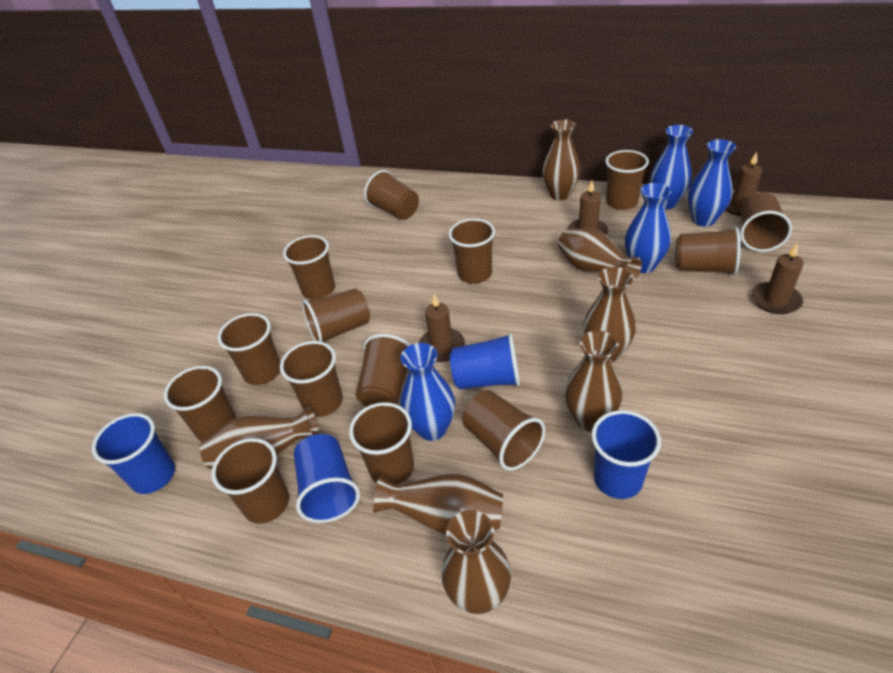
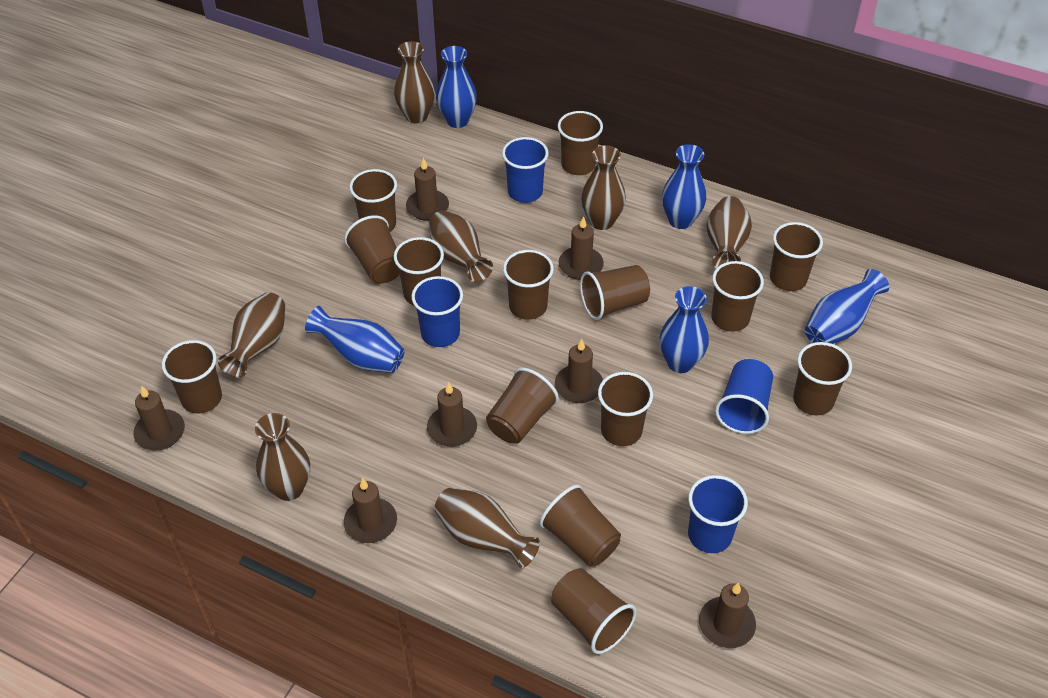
blue vase: [400,343,455,441] [625,183,671,273] [650,125,693,209] [688,139,736,226] = 4 -> [305,306,405,373] [436,46,477,128] [660,286,709,373] [662,144,706,229] [805,269,889,344] = 5
brown candle: [419,294,465,362] [568,181,608,235] [725,152,762,216] [752,243,804,314] = 4 -> [133,385,185,450] [344,478,397,543] [406,158,449,221] [427,382,477,447] [555,339,603,403] [559,216,604,280] [699,583,756,648] = 7

